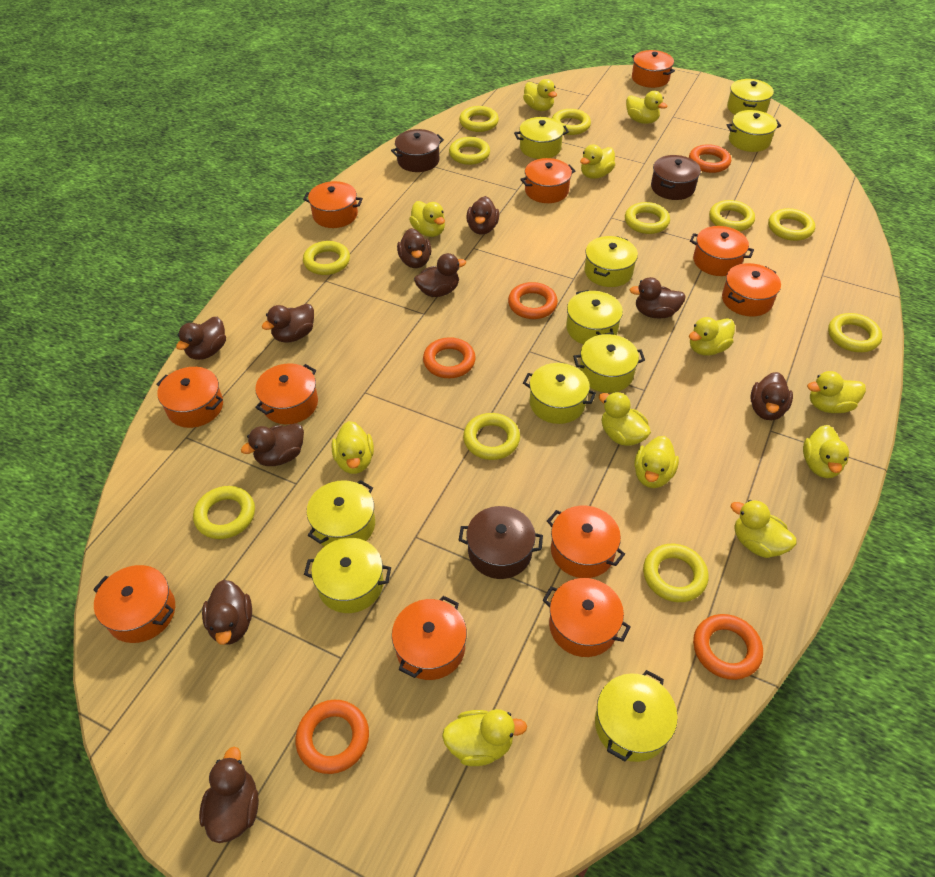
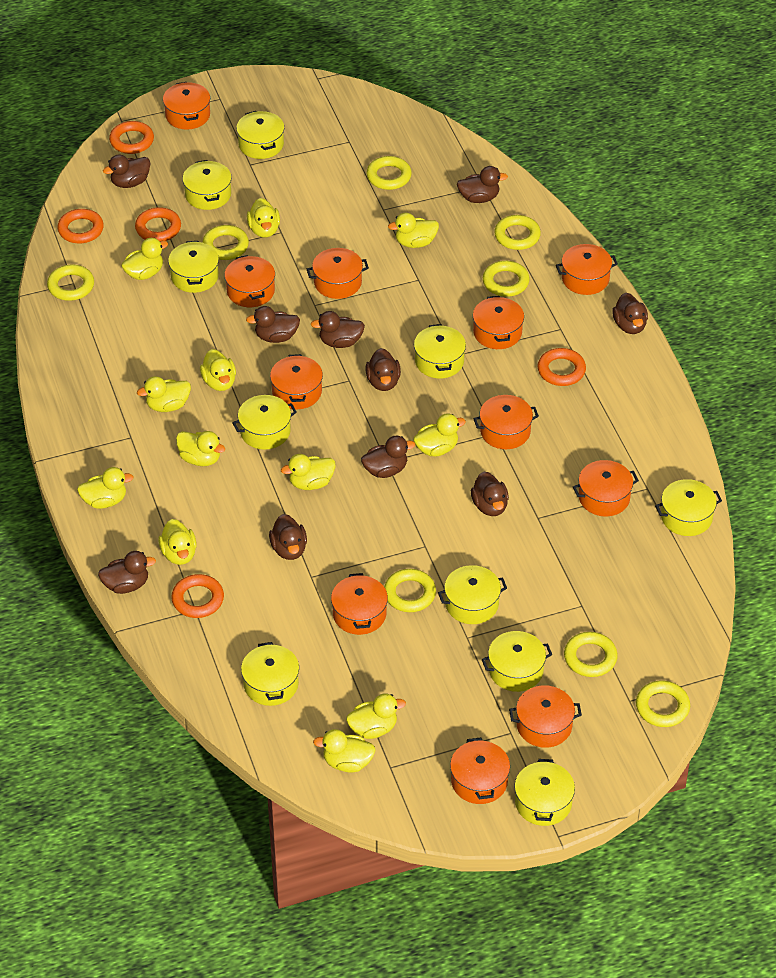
brown pot: [391,129,444,172] [459,506,543,579] [651,155,701,200] = 3 -> none = 0
yellow ring: [193,486,255,539] [303,241,350,275] [449,137,490,165] [459,106,499,132] [463,413,520,460] [552,109,591,135] [625,202,670,234] [643,544,709,602] [709,200,755,231] [768,208,815,241] [828,313,882,352] = 11 -> [47,265,94,301] [202,225,249,260] [367,156,412,190] [384,569,436,612] [483,261,530,297] [494,215,541,250] [564,632,618,677] [636,681,690,727] = 8

